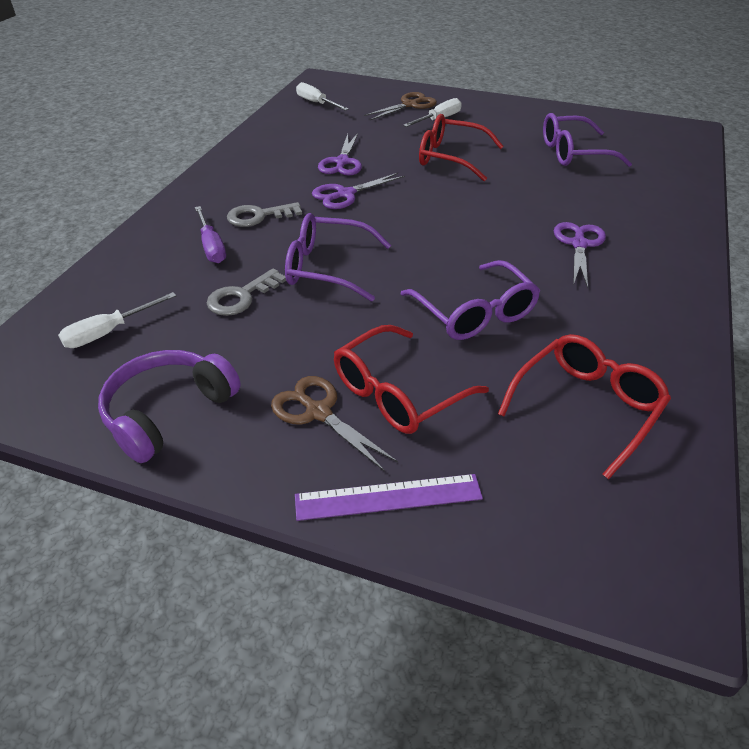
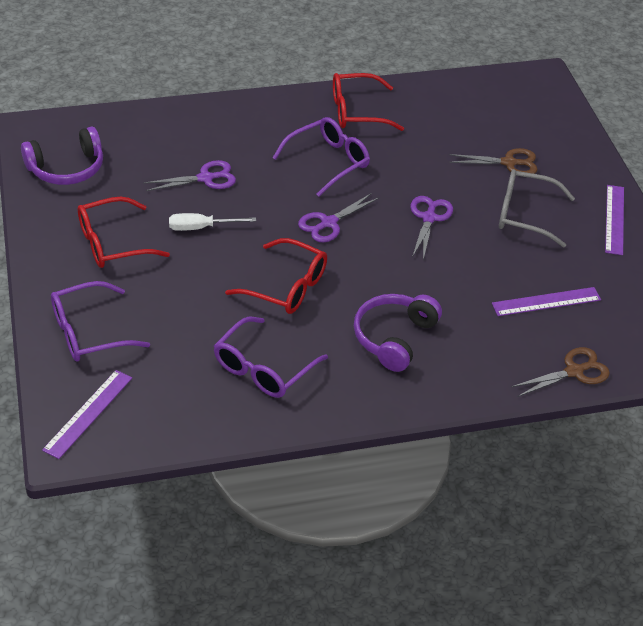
grey glasses: none = 0 -> [499,169,575,248] = 1
grey key: [207,268,286,316] [227,202,302,227] = 2 -> none = 0
purple headphones: [98,350,241,463] = 1 -> [21,127,103,185] [354,294,442,372] = 2
purple ruler: [295,474,483,521] = 1 -> [42,370,132,459] [492,287,601,316] [605,185,624,255] = 3
purple screwdriver: [195,206,226,263] = 1 -> none = 0
white screwdriver: [58,292,176,348] [296,82,349,111] [403,98,462,127] = 3 -> [169,213,256,231] = 1

